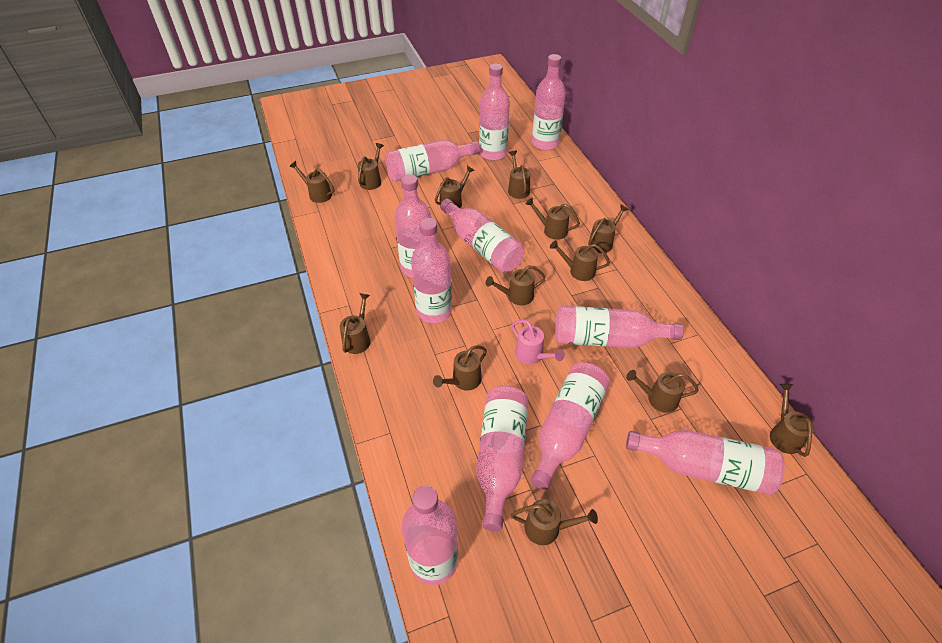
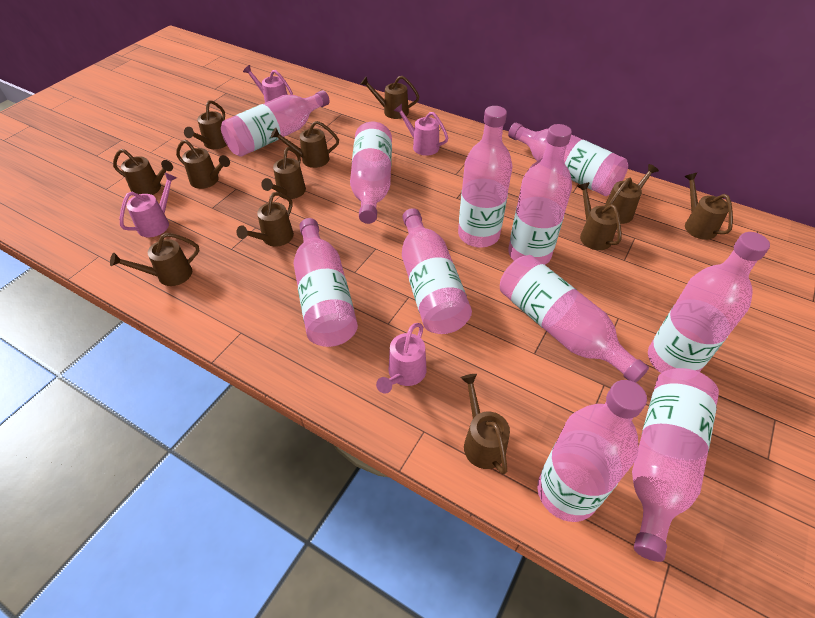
brown watering can: [289,161,334,203] [340,293,370,354] [358,143,384,190] [433,345,487,391] [435,166,474,208] [485,265,546,305] [508,151,530,199] [511,499,598,545] [525,198,580,240] [550,240,610,281] [588,205,629,253] [626,370,699,413] [770,384,814,457] = 13 -> [110,233,199,286] [113,149,173,195] [176,139,230,189] [184,100,227,149] [236,192,294,247] [261,147,306,199] [271,121,339,168] [360,76,419,119] [461,374,510,474] [577,182,622,250] [605,164,659,224] [684,173,733,240] = 12
pink watering can: [512,320,565,365] = 1 -> [120,173,177,237] [243,65,293,103] [376,323,427,394] [394,104,448,156] = 4

